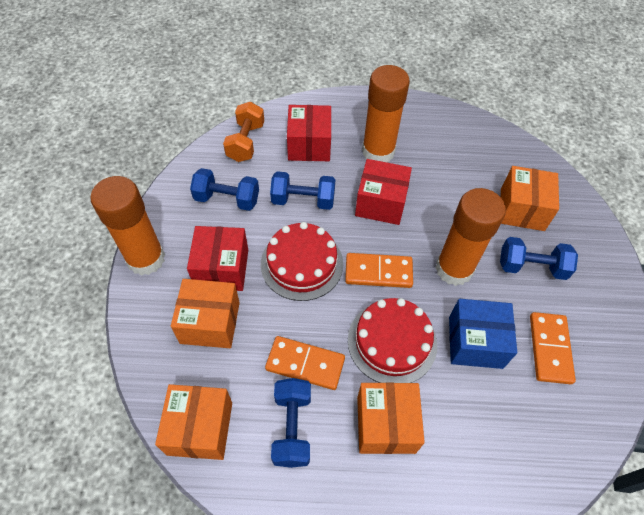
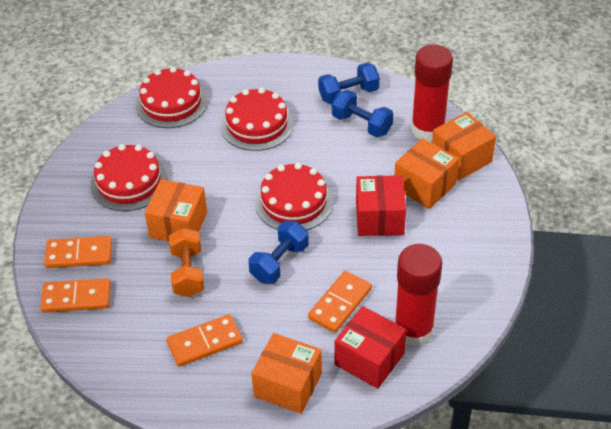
blue box: [449,299,517,369] = 1 -> none = 0
blue dumbbell: [190,168,259,211] [270,171,336,210] [271,378,311,468] [500,237,578,280] = 4 -> [248,221,309,284] [318,63,380,104] [332,90,393,138] = 3
orange domino: [265,336,345,390] [345,253,413,288] [530,312,576,384] = 3 -> [40,278,111,313] [44,236,112,268] [166,314,243,367] [308,271,372,333] = 4
orange glue stick: [91,176,165,276] [362,65,410,162] [435,188,506,286] = 3 -> none = 0
red box: [187,226,248,291] [287,105,331,161] [355,159,412,225] = 3 -> [335,306,407,389] [356,175,406,236] = 2
red cake: [261,222,343,301] [348,298,437,383] = 2 -> [90,144,167,211] [136,67,208,128] [220,88,294,151] [255,163,333,230] = 4
red glue stick: none = 0 -> [394,244,442,347] [411,45,453,141] = 2

